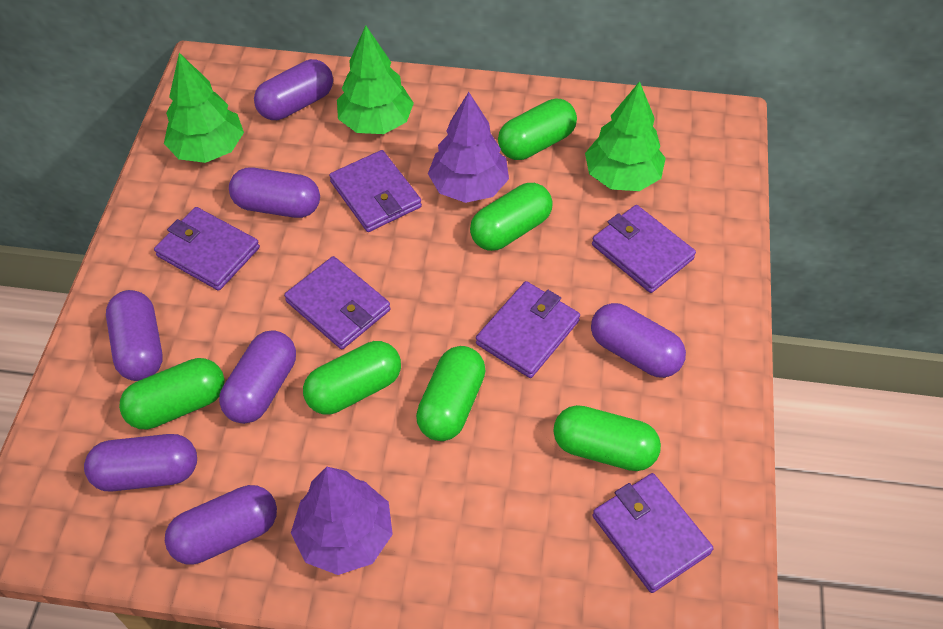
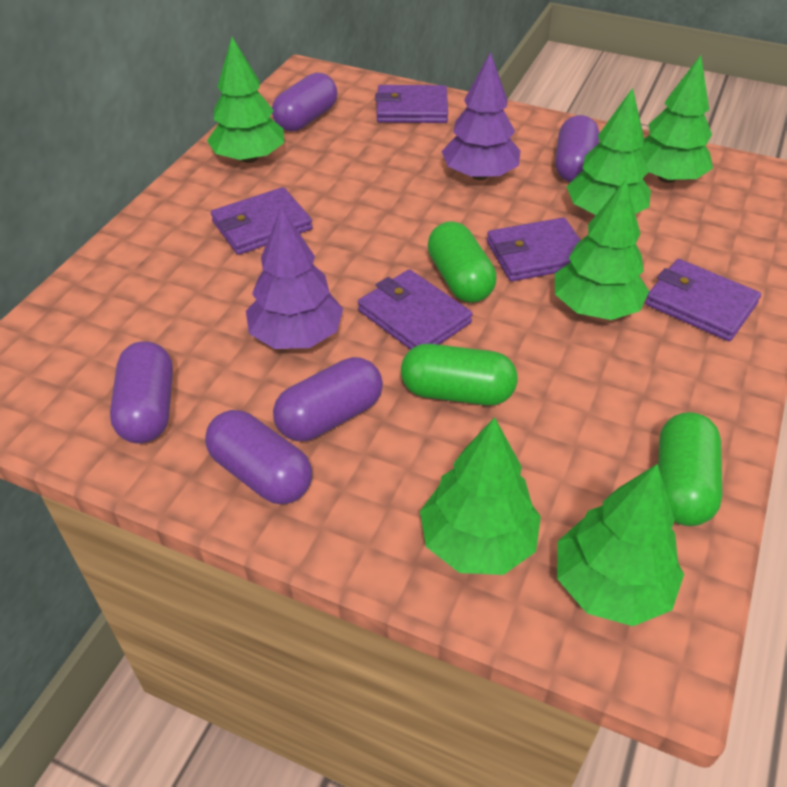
green capsule: [119,358,225,429] [303,341,401,415] [416,346,486,441] [470,183,553,251] [498,99,577,160] [553,405,661,471] = 6 -> [401,344,518,405] [428,221,497,303] [658,412,722,526] = 3
green tree: [164,53,244,163] [337,26,414,134] [585,81,666,191] = 3 -> [207,37,284,163] [420,417,541,575] [555,179,649,320] [557,464,684,626] [567,88,651,215] [639,55,713,183] = 6
purple capsule: [84,434,197,492] [106,290,163,381] [165,485,277,565] [219,330,296,424] [229,168,320,218] [254,59,333,120] [591,303,686,378] = 7 -> [110,341,173,444] [205,410,312,504] [272,72,337,131] [273,357,383,441] [555,115,599,182] = 5
purple wallet: [154,207,260,291] [284,256,391,350] [329,150,422,232] [476,281,580,378] [592,205,696,293] [592,473,714,593] = 6 -> [211,187,313,255] [358,269,473,350] [375,85,448,123] [487,217,581,281] [645,259,761,341] = 5

